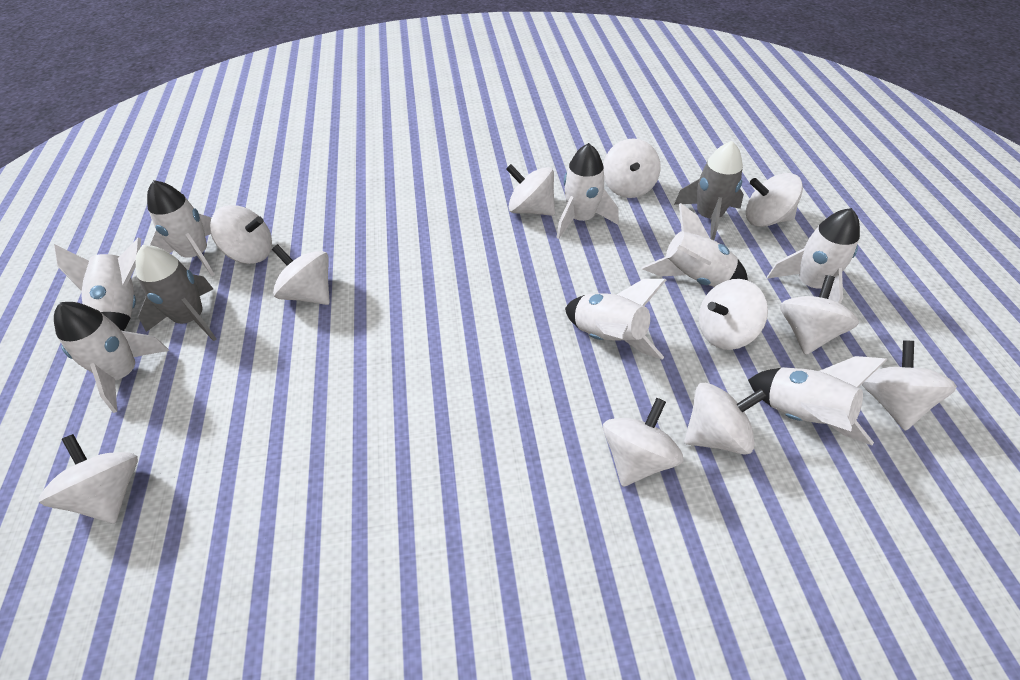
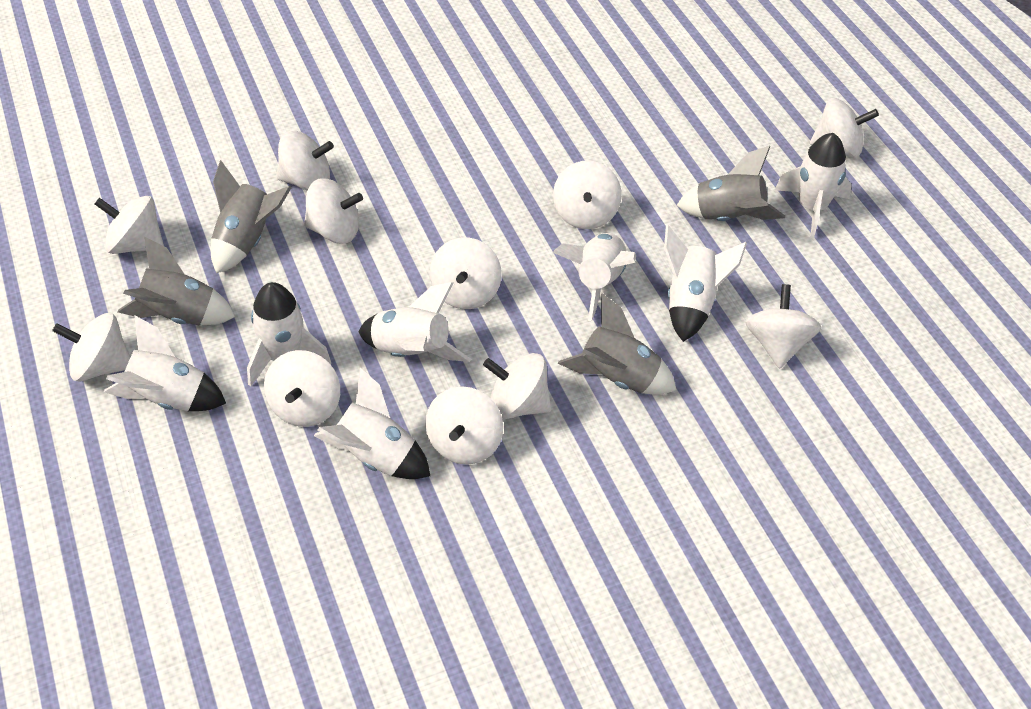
grey rocket: [136,245,217,341] [674,141,744,240] = 2 -> [118,237,235,326] [211,160,292,273] [558,293,676,395] [676,146,785,221] = 4
white rocket: [54,238,141,331] [54,302,169,413] [147,180,215,276] [556,143,619,239] [565,279,666,360] [642,203,748,287] [748,356,887,445] [767,208,860,304] = 8 -> [104,316,226,411] [247,282,331,386] [314,368,430,479] [359,282,471,362] [553,233,636,321] [664,225,747,342] [775,133,852,238] = 7

